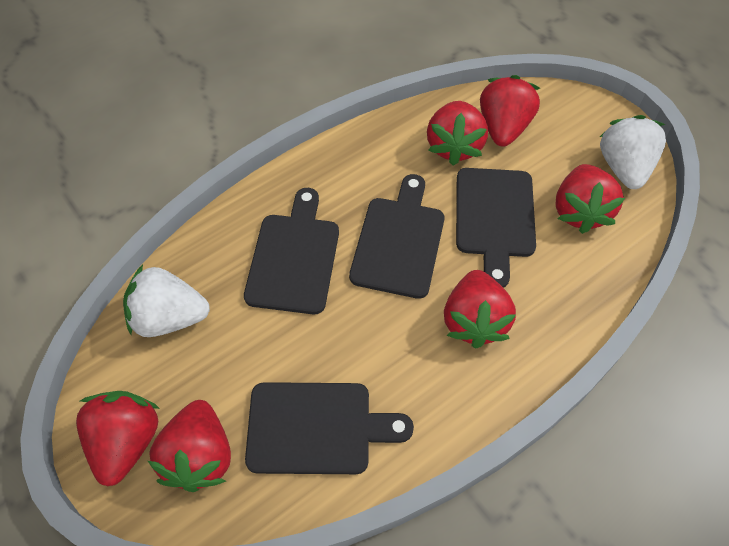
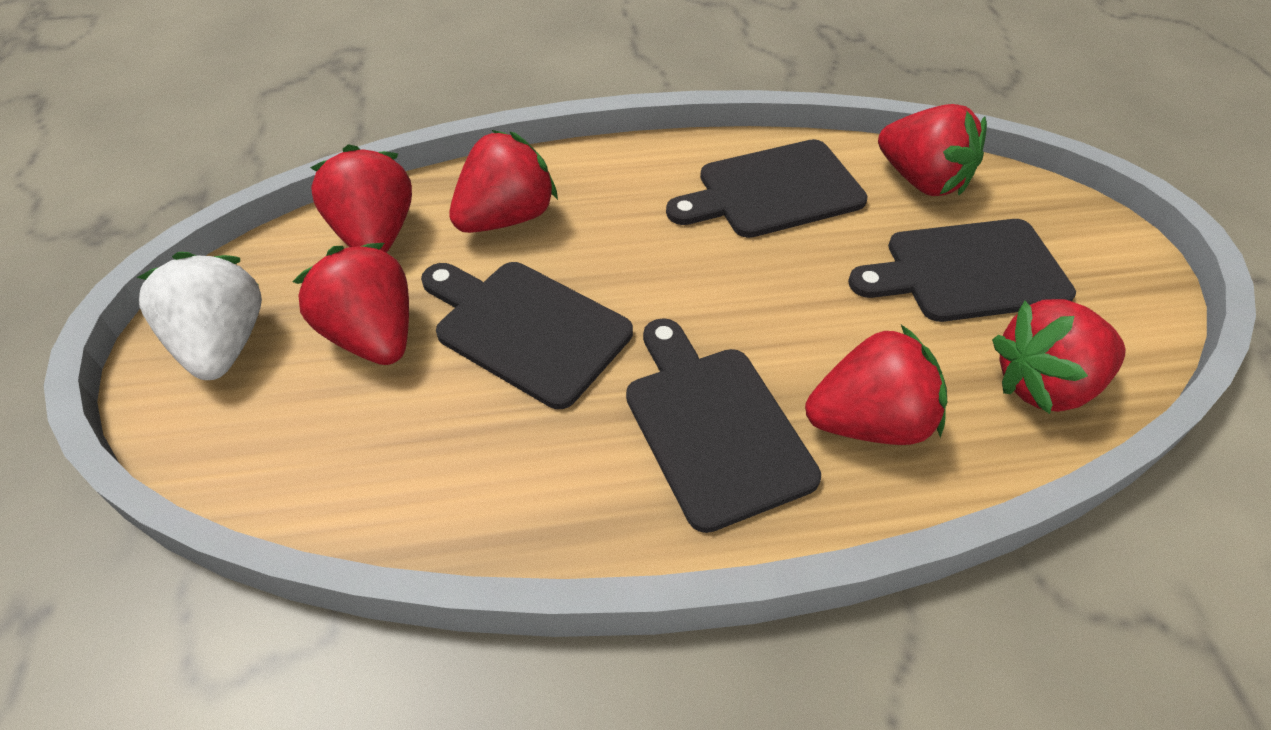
white strawberry: [123,265,210,337] [600,115,666,189] = 2 -> [136,252,262,380] = 1

